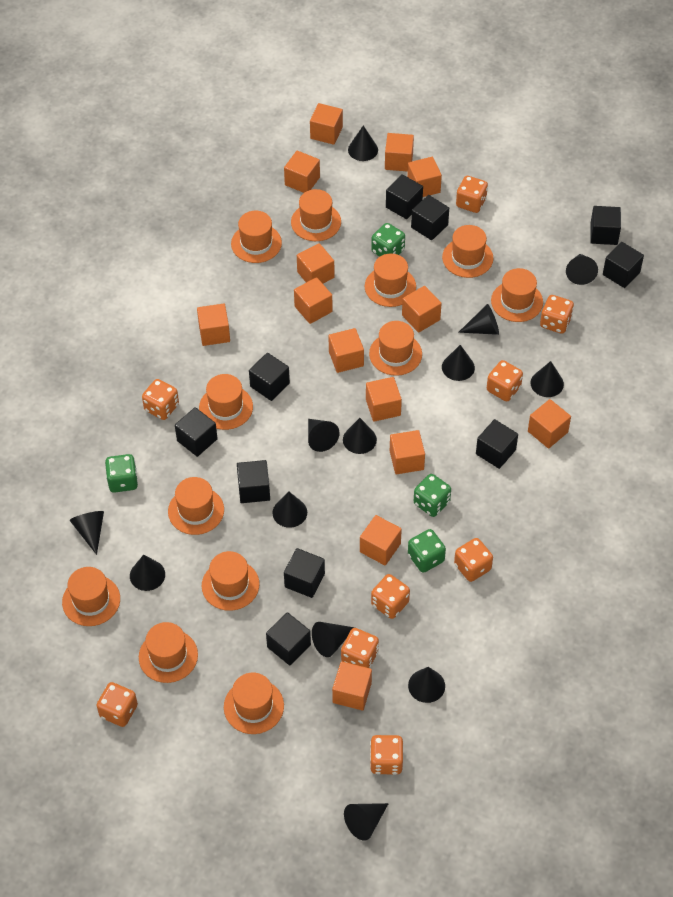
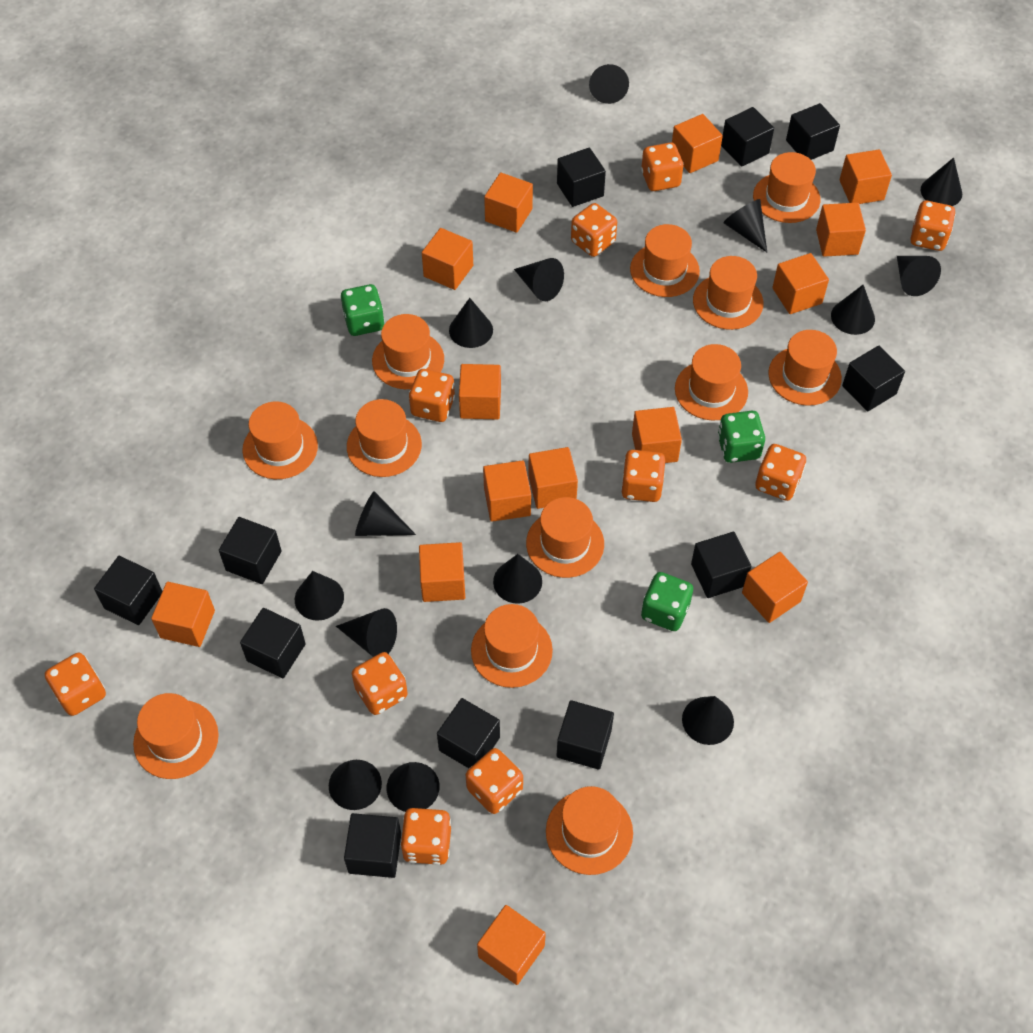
black cone: [70,511,104,555] [130,555,165,591] [273,491,307,528] [308,419,339,452] [312,622,355,657] [343,418,377,454] [344,803,389,840] [348,126,378,161] [408,667,445,703] [442,345,475,381] [458,304,499,335] [530,361,564,397] [566,254,598,285] = 13 -> [295,571,344,621] [329,760,382,810] [336,608,397,657] [355,491,416,536] [387,762,440,812] [449,298,493,348] [493,554,542,604] [514,258,564,301] [589,64,629,104] [682,696,734,745] [723,199,767,252] [831,285,875,335] [897,256,941,296] [921,157,962,206] = 14
black cube: [175,407,218,457] [237,460,270,503] [249,353,290,401] [266,612,311,665] [284,548,325,598] [386,174,423,219] [411,195,449,240] [476,419,518,469] [590,206,621,245] [603,242,644,288] = 10 -> [94,556,162,625] [219,517,281,584] [240,608,306,678] [344,813,401,878] [437,698,500,768] [556,700,614,770] [557,148,606,207] [691,532,751,598] [721,107,774,167] [786,103,840,160] [842,346,905,411] = 11
green dice: [105,454,138,493] [371,223,405,257] [408,529,446,573] [414,474,451,517] = 4 -> [341,284,385,336] [641,572,693,631] [717,411,765,463] = 3
orange dice: [96,682,138,727] [142,379,179,420] [341,628,379,668] [370,735,404,775] [371,574,410,619] [454,538,493,582] [456,176,488,213] [487,360,523,402] [540,295,574,334] = 9 -> [45,653,106,716] [352,652,408,715] [400,808,451,865] [409,369,455,422] [466,748,523,814] [571,203,617,257] [621,450,665,502] [641,143,684,191] [755,444,806,501] [910,201,956,251] = 10

